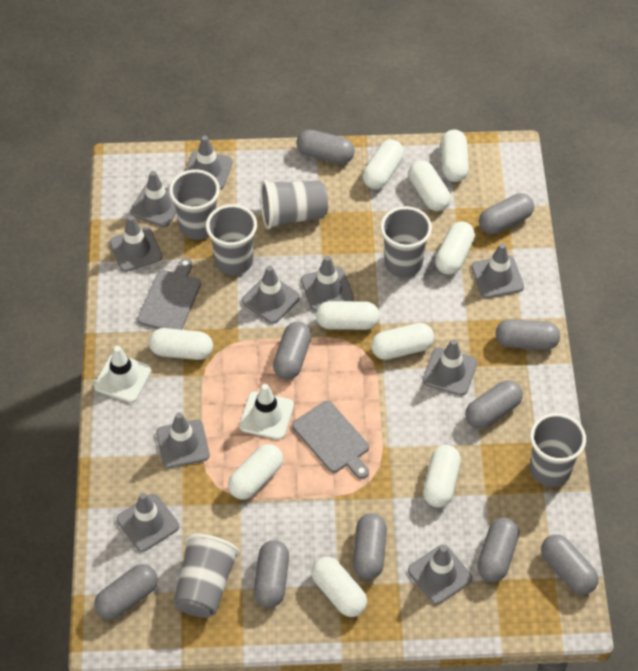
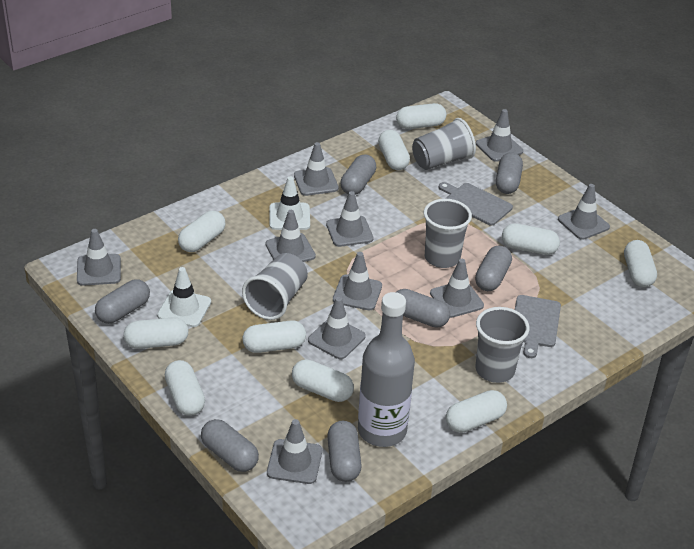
grey bottle: none = 0 -> [358,292,415,447] = 1
grey capsule: [94,564,158,620] [254,540,289,608] [273,322,312,380] [296,130,355,164] [353,513,387,580] [465,380,523,429] [477,517,519,582] [479,193,534,234] [496,319,560,350] [541,534,598,594] = 10 -> [95,279,150,324] [201,419,259,472] [327,421,362,482] [340,154,376,195] [396,289,450,328] [475,245,512,291] [496,152,523,194] = 7
grey cup: [169,169,220,240] [173,534,240,618] [206,204,257,275] [260,180,328,229] [380,206,432,277] [530,413,586,487] = 6 -> [242,253,308,320] [412,118,476,170] [424,199,472,268] [476,307,530,383] = 4

